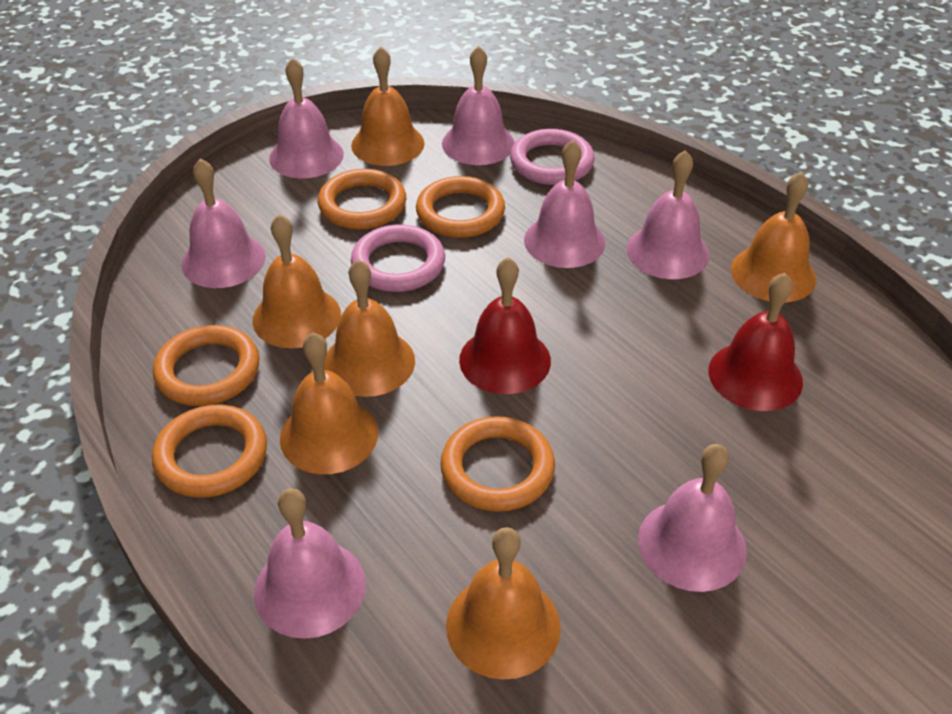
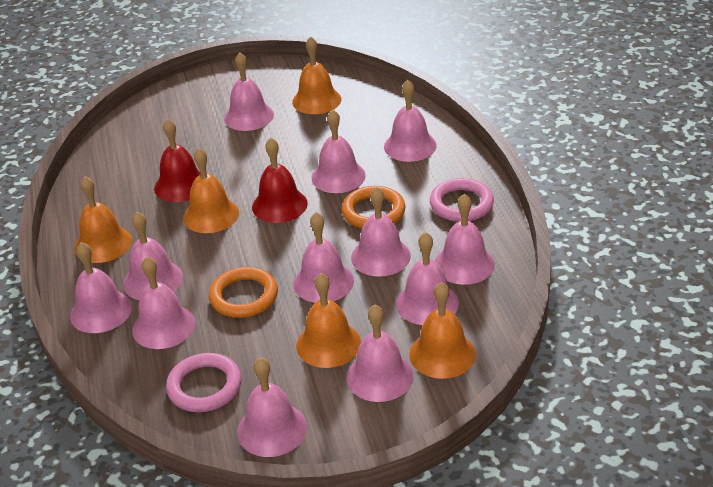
orange bell: [253,214,341,348] [280,333,378,474] [324,259,415,397] [351,47,425,166] [446,527,561,680] [731,172,816,302] = 6 -> [75,176,132,263] [183,148,239,233] [292,36,341,114] [296,273,361,368] [409,282,476,379] = 5
orange ring: [152,404,267,498] [153,325,260,406] [318,169,406,230] [416,176,505,238] [440,416,555,512] = 5 -> [209,267,278,318] [342,186,406,229] = 2
pink bell: [181,158,266,288] [254,488,366,639] [269,58,344,178] [442,46,515,165] [524,140,606,268] [626,150,709,279] [638,444,747,592] = 7 -> [70,242,132,333] [123,212,183,300] [132,256,195,349] [224,52,274,131] [237,357,307,457] [293,212,354,303] [312,109,366,193] [346,304,414,402] [351,187,411,277] [384,80,437,162] [396,232,459,325] [435,194,495,285] = 12

